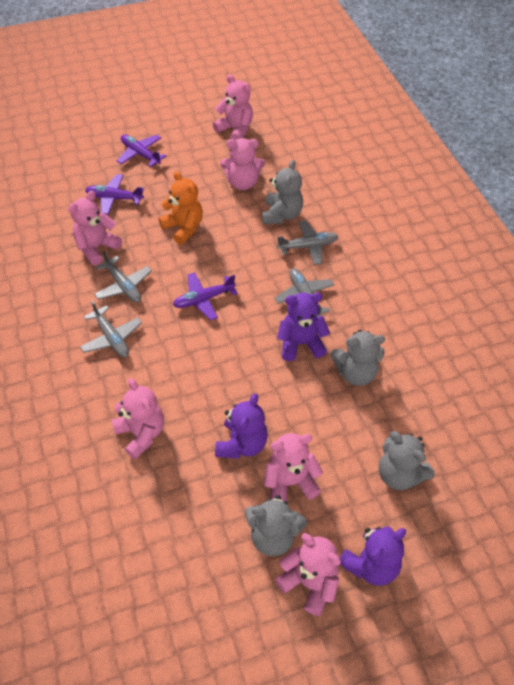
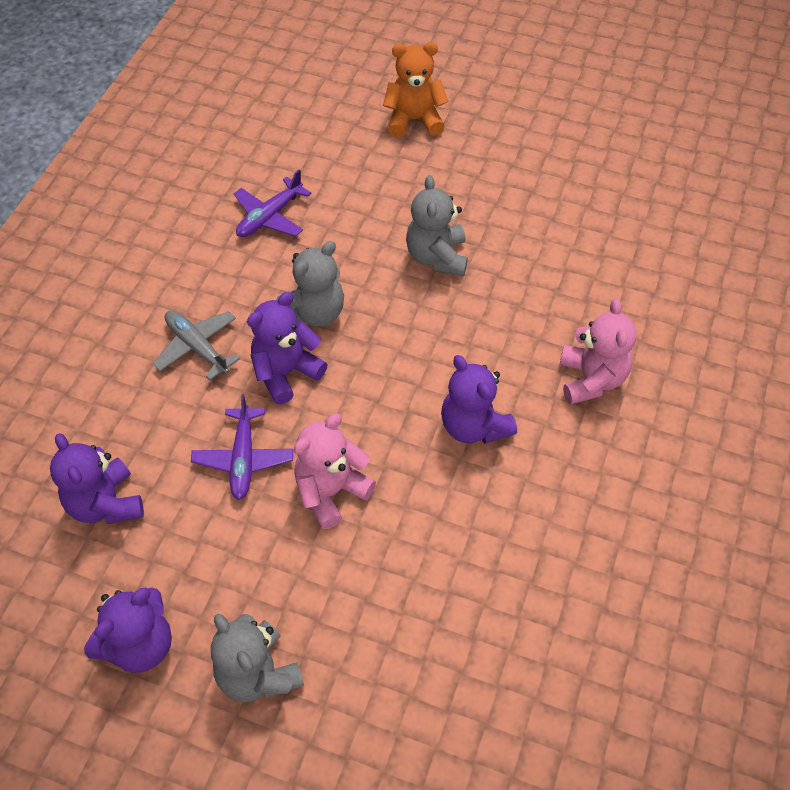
grey plane: [80,300,142,357] [94,251,152,302] [274,268,334,317] [277,220,338,265] = 4 -> [153,310,240,380] = 1
grey teddy bear: [245,495,307,556] [262,160,303,224] [331,330,385,386] [379,431,435,490] = 4 -> [211,614,304,702] [276,241,344,327] [406,175,468,276] = 3
pink teddy bear: [68,191,122,265] [112,378,164,459] [213,75,253,140] [220,138,265,190] [264,433,323,502] [275,533,341,616] = 6 -> [294,413,376,529] [560,299,636,404] = 2
purple plane: [85,174,144,215] [117,135,166,167] [173,272,238,321] = 3 -> [191,394,293,500] [234,169,311,237] = 2
purple teddy bear: [215,393,268,459] [277,292,330,361] [340,526,406,586] = 3 -> [50,433,144,524] [84,587,172,673] [247,292,328,404] [441,355,517,444] = 4

